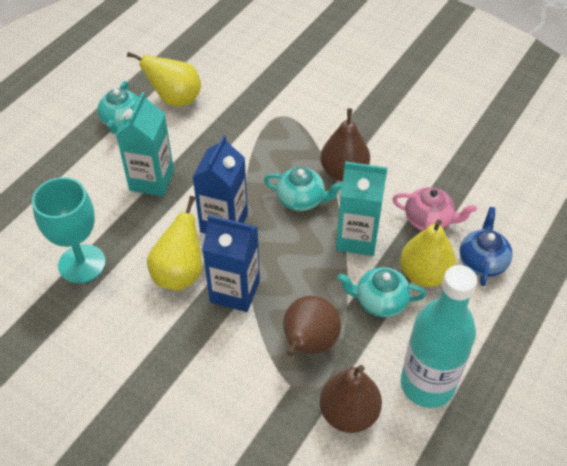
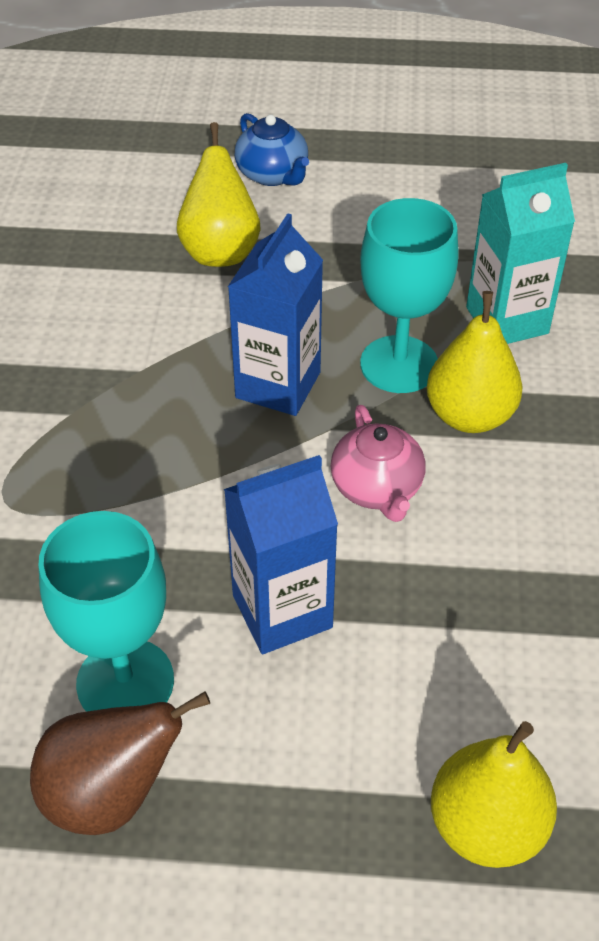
brown pear: [283,296,341,356] [319,365,382,433] [320,108,370,181] = 3 -> [30,692,210,835] = 1
turquoise bottle: [401,265,477,408] = 1 -> none = 0
turquoise carton: [116,92,174,197] [336,161,388,256] = 2 -> [466,163,575,344] = 1
turquoise goblet: [32,177,106,284] = 1 -> [39,511,174,712] [360,198,459,393] = 2
turquoise teapot: [97,81,139,134] [264,167,342,211] [338,267,426,317] = 3 -> none = 0

